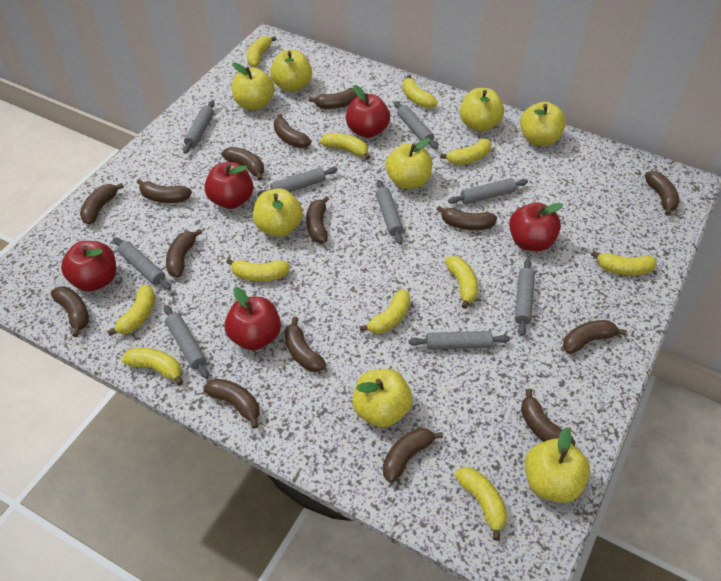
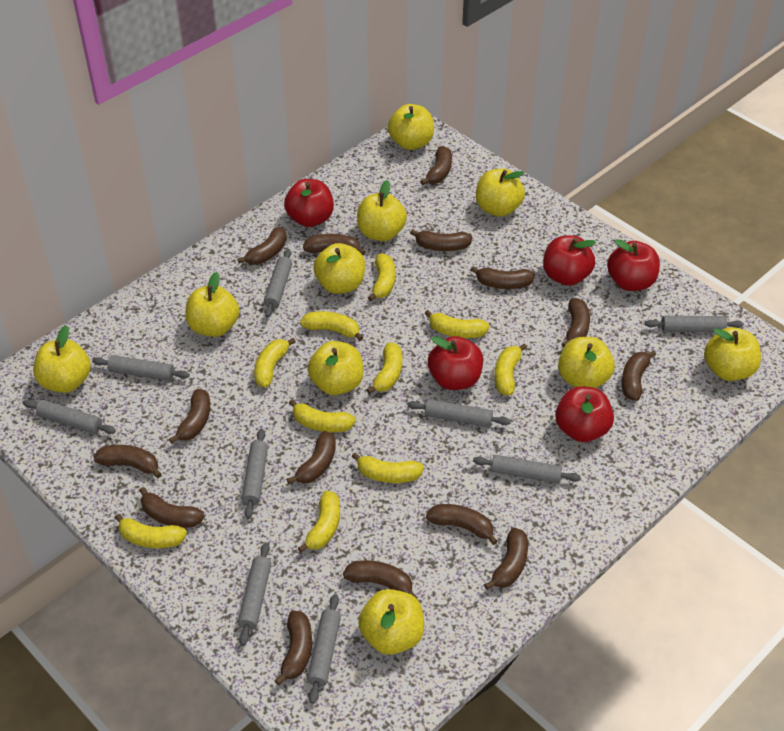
yellow apple: [232,62,274,110] [253,188,303,237] [270,50,312,92] [352,369,412,428] [385,138,432,189] [460,88,504,132] [520,102,566,146] [525,427,590,503] = 8 -> [33,325,91,393] [186,272,239,337] [308,341,363,395] [314,243,365,294] [357,180,407,241] [358,589,424,655] [388,104,434,150] [476,169,525,217] [558,337,615,388] [704,327,761,381] = 10
yellow banana: [107,285,155,336] [121,348,183,385] [226,259,290,281] [247,36,277,67] [320,133,370,160] [359,289,411,334] [403,75,438,108] [440,139,492,165] [445,256,478,309] [455,467,507,541] [591,251,656,275] = 11 -> [115,514,187,548] [254,338,296,388] [289,399,356,432] [298,491,340,552] [300,311,363,341] [352,453,424,483] [367,343,402,394] [368,253,395,301] [425,310,490,338] [494,344,527,396] = 10

